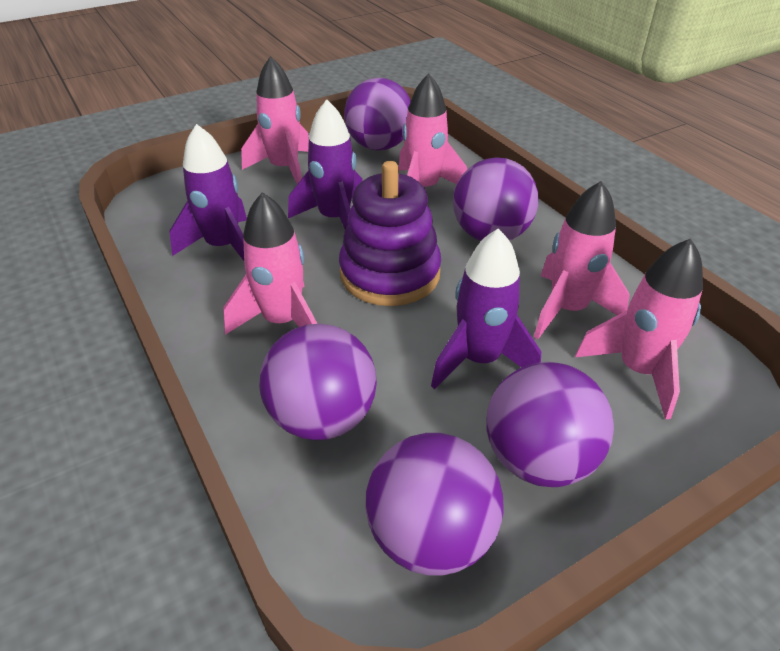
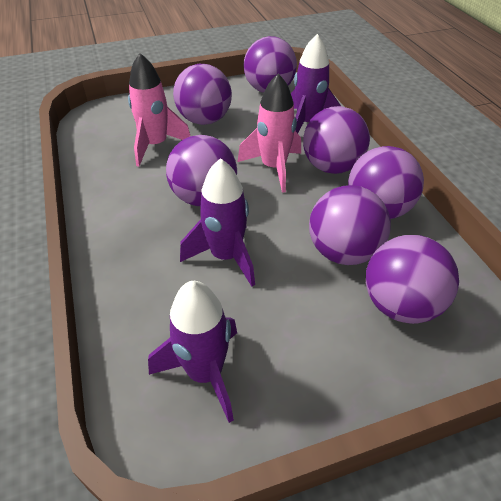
pink rocket: [223,192,318,335] [241,56,309,184] [398,73,467,187] [534,181,630,339] [575,238,703,420] = 5 -> [128,53,190,167] [237,73,301,193] = 2
purple ball: [259,324,377,440] [344,78,411,150] [365,433,504,576] [453,157,539,241] [487,362,614,487] = 5 -> [166,135,237,206] [173,64,232,125] [243,36,297,93] [303,106,370,174] [309,185,391,265] [348,146,424,219] [366,235,459,324] = 7
purple stacking toy: [339,161,441,306] = 1 -> none = 0

